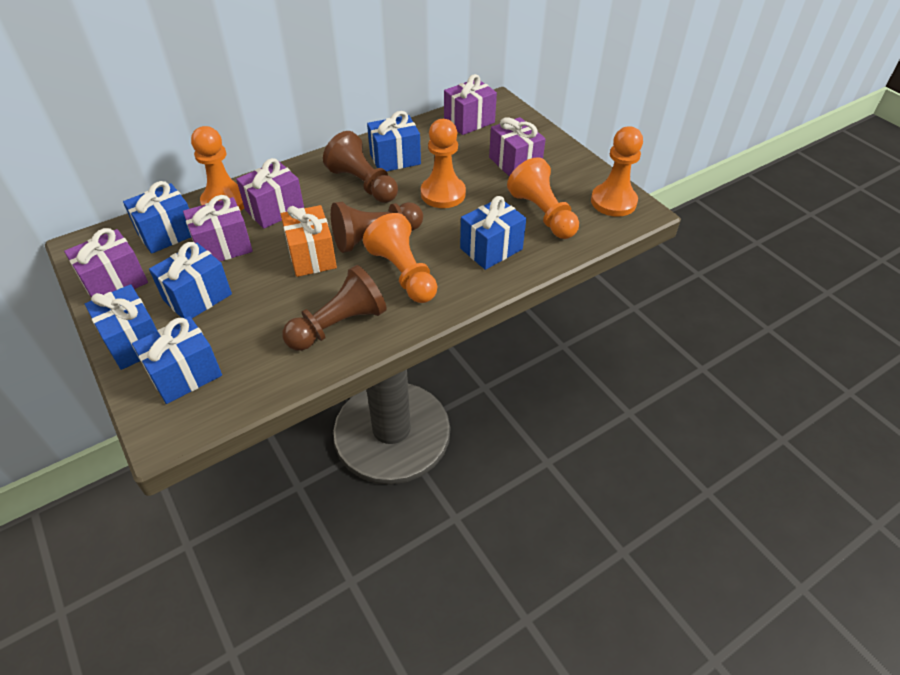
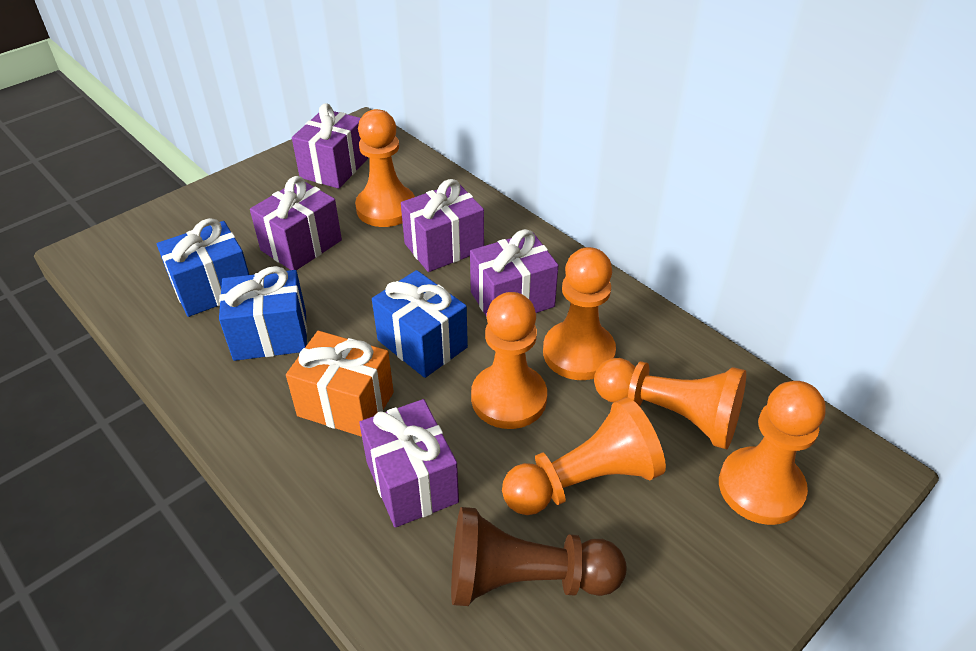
blue gift: [85,284,157,370] [123,181,191,254] [132,316,222,404] [149,242,232,318] [367,111,421,172] [460,196,526,270] = 6 -> [157,218,249,317] [219,266,307,361] [372,270,468,378] = 3
brown pawn: [282,265,387,351] [323,131,398,203] [331,202,423,253] = 3 -> [451,507,626,606] = 1
orange pawn: [191,126,244,211] [363,213,437,303] [421,119,466,208] [507,157,579,239] [591,126,643,217] = 5 -> [355,109,415,227] [471,292,547,429] [502,397,666,515] [543,247,616,380] [594,358,746,449] [719,381,826,525] = 6

